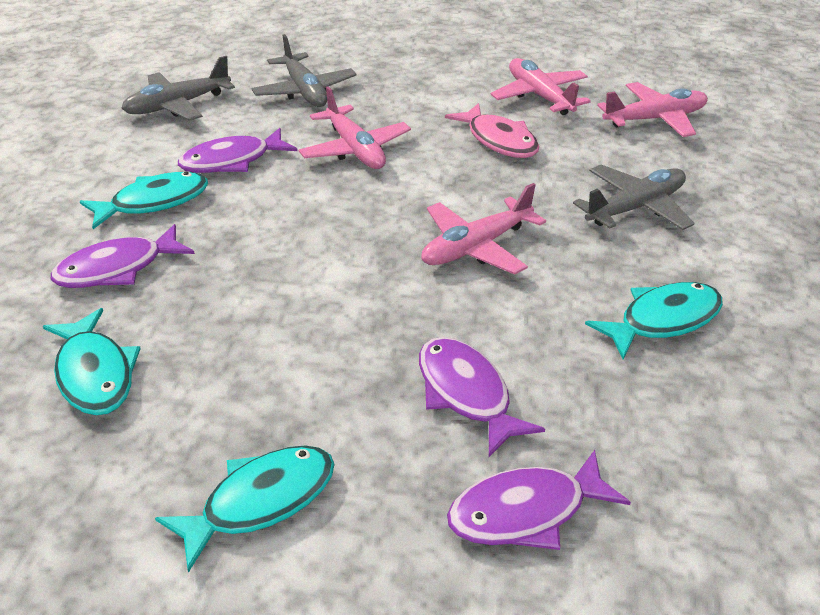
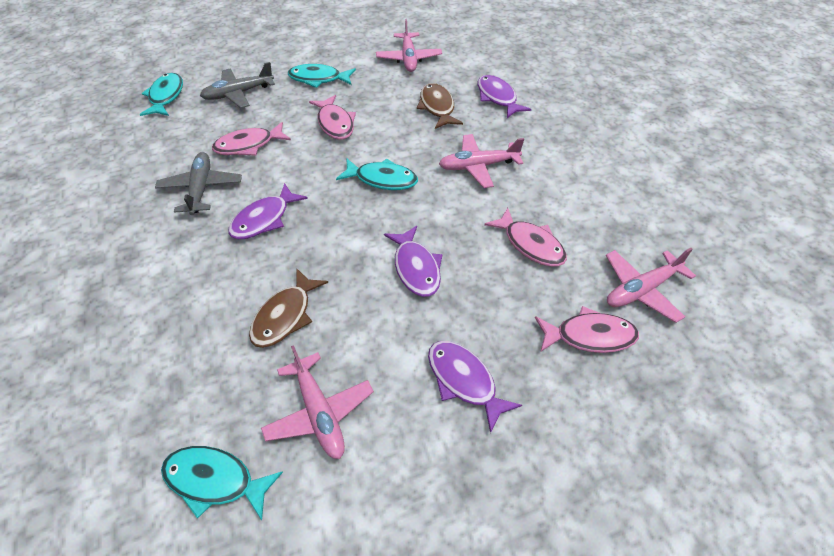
brown fish: none = 0 -> [249,269,328,348] [417,83,463,129] = 2
grey plane: [121,56,235,121] [251,34,357,107] [573,165,694,230] = 3 -> [155,152,242,215] [200,62,275,108] = 2
pink fish: [445,103,539,158] = 1 -> [212,122,291,156] [309,95,356,140] [484,208,567,267] [535,306,639,353] = 4

